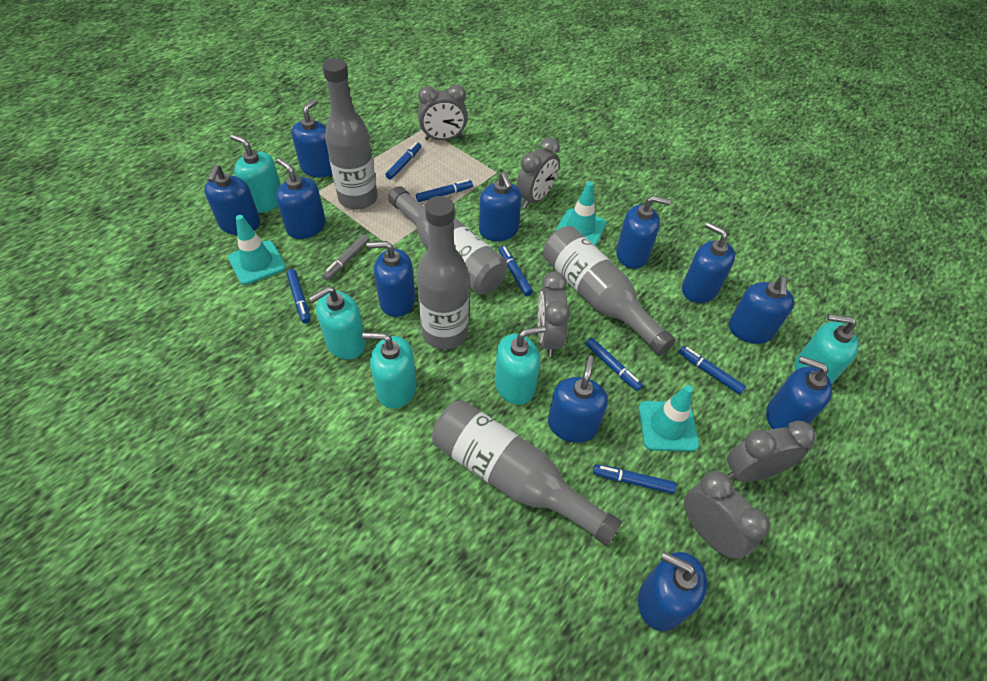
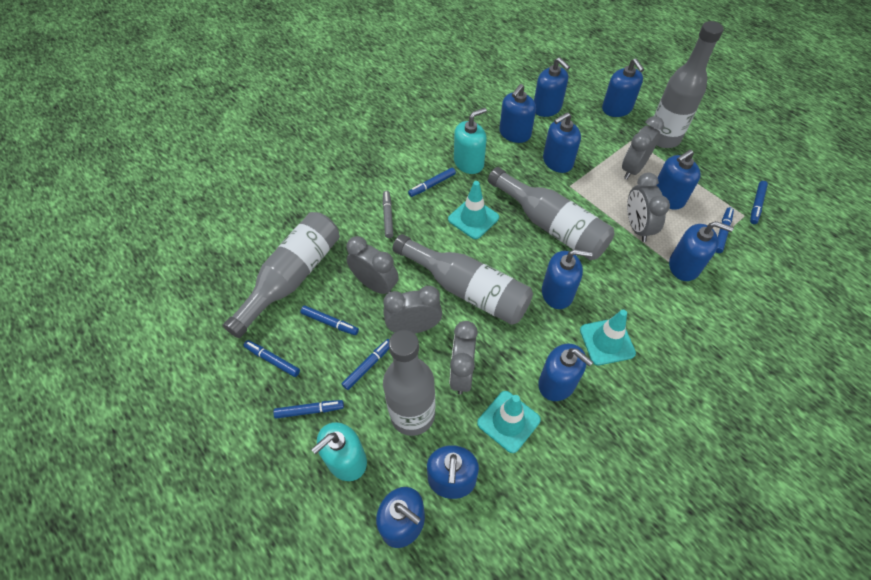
blue soap dispenser: [204,165,260,235] [276,158,326,239] [291,99,332,177] [367,241,415,317] [479,172,522,241] [548,355,608,443] [616,196,671,269] [638,552,707,631] [682,222,735,303] [729,277,794,344] [766,356,832,429] = 11 -> [376,487,425,548] [427,445,479,499] [499,84,536,143] [534,57,570,117] [538,344,593,401] [542,249,593,309] [543,112,581,173] [602,58,644,117] [656,150,701,210] [669,221,734,281] = 10
turquoise soap dispenser: [230,134,281,213] [309,286,366,360] [362,332,417,409] [495,326,545,405] [795,314,859,384] = 5 -> [311,422,367,481] [454,108,487,174] = 2

